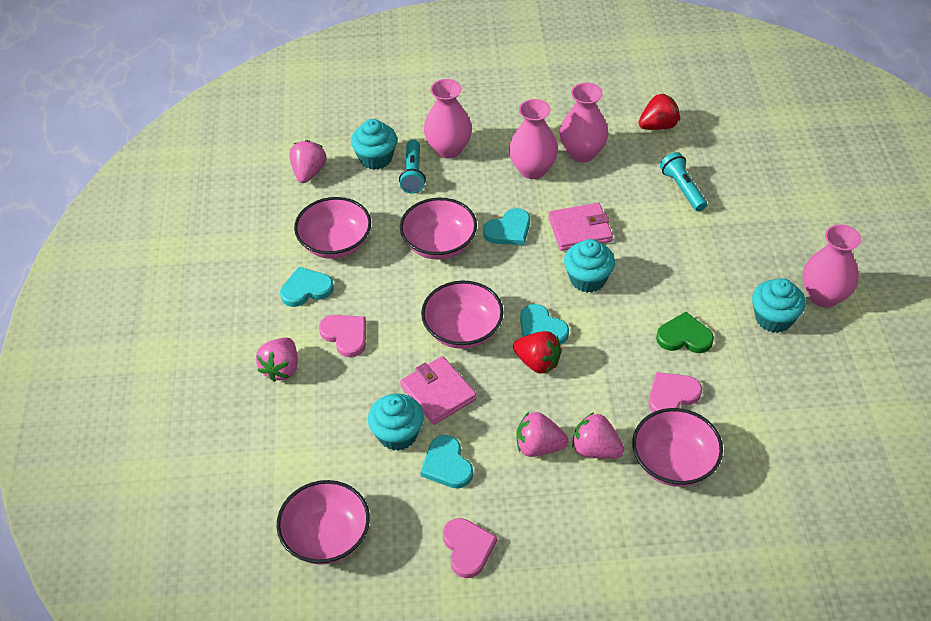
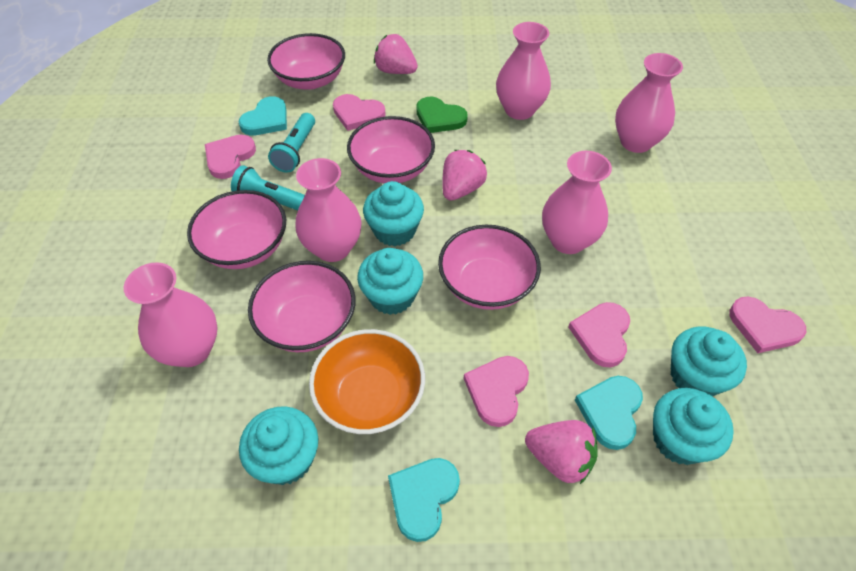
orange bowl: none = 0 -> [309,329,425,434] = 1
pink heart: [319,315,366,357] [443,518,497,578] [649,372,702,413] = 3 -> [205,135,256,179] [333,94,386,131] [464,356,529,427] [568,302,630,367] [729,297,806,353] = 5
pink strawberry: [256,338,298,382] [290,140,326,183] [516,412,569,457] [572,412,625,459] = 4 -> [374,34,418,74] [442,150,487,200] [525,420,598,484] = 3
pink vase: [424,79,472,158] [509,99,558,179] [560,83,609,163] [803,224,861,308] = 4 -> [124,262,217,367] [295,158,362,262] [496,22,551,120] [542,151,612,254] [615,53,683,153] = 5
pink wallet: [400,356,477,425] [548,203,613,251] = 2 -> none = 0
red strawberry: [513,331,562,373] [638,93,680,130] = 2 -> none = 0
turquoise cupcake: [351,119,397,170] [368,394,424,451] [564,239,615,293] [752,278,806,333] = 4 -> [239,406,318,485] [357,248,423,315] [363,181,424,246] [653,388,734,465] [671,327,747,396] = 5
turquoise heart: [280,267,334,307] [420,435,473,489] [483,208,530,245] [520,304,569,345] = 4 -> [239,96,287,135] [388,458,460,542] [575,376,643,450] = 3

